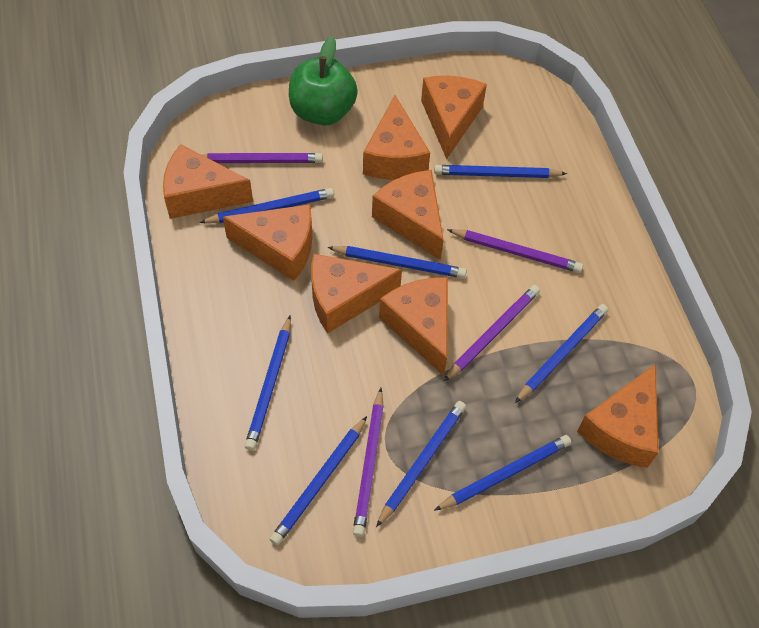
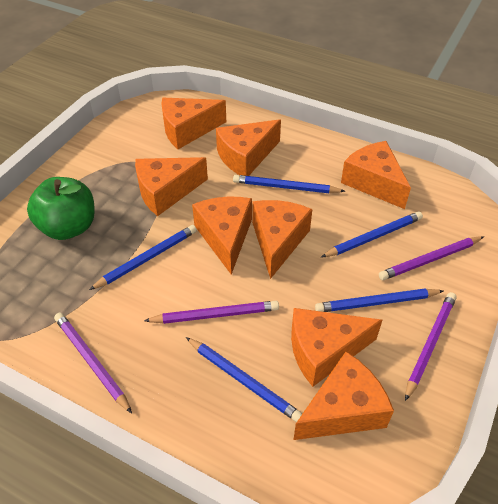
blue pencil: [199,188,334,224] [245,315,291,451] [270,416,367,545] [327,246,467,278] [376,401,466,527] [434,165,567,178] [434,435,571,511] [515,304,608,403] = 8 -> [89,225,197,290] [186,337,302,422] [233,175,345,193] [315,288,443,312] [321,211,423,257] = 5

